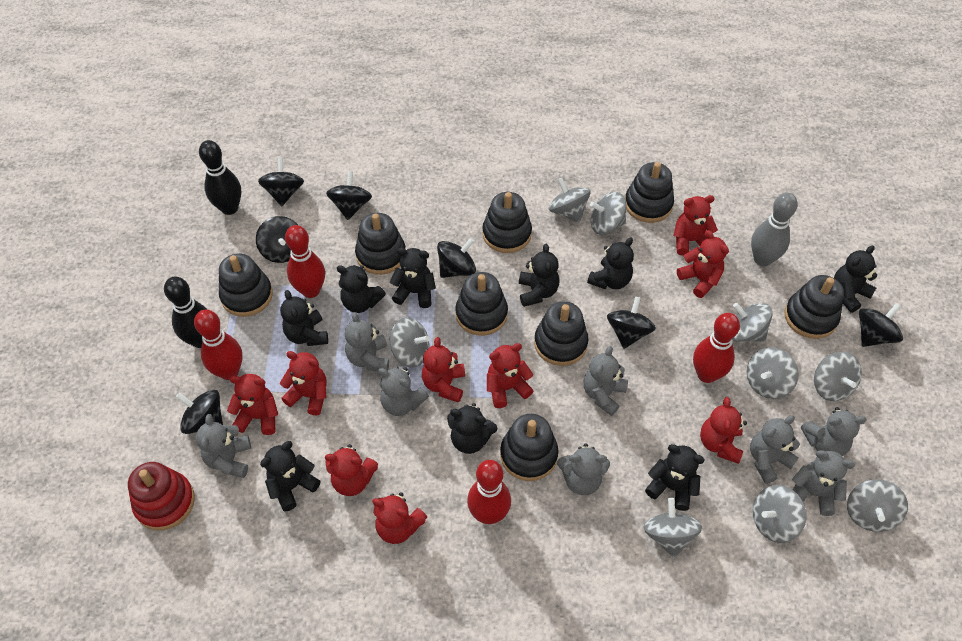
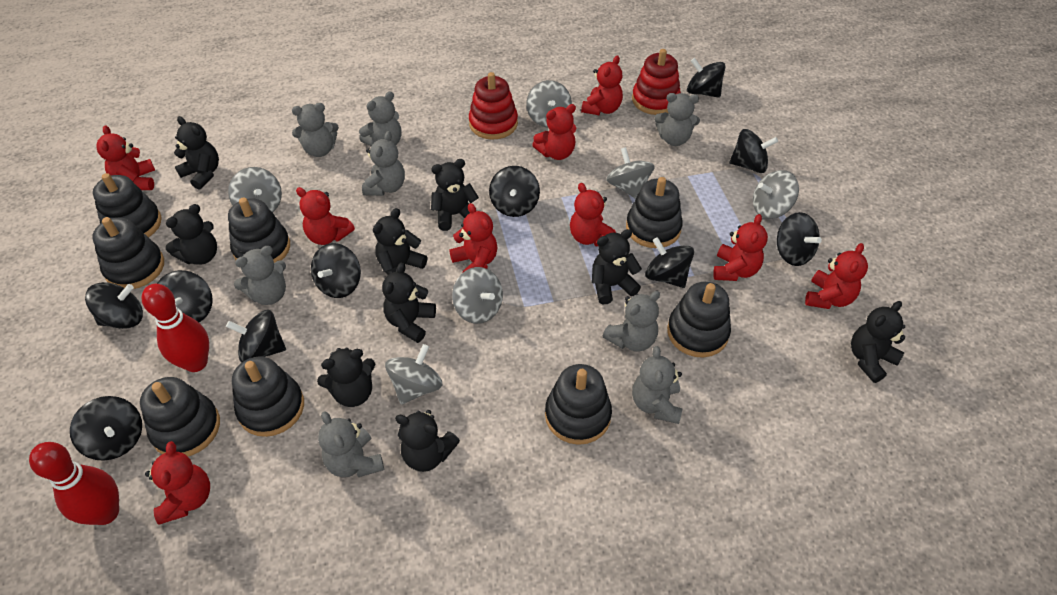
black bowling pin: [164,277,208,348] [199,140,241,215] = 2 -> none = 0
black spinning top: [176,390,223,434] [256,216,298,263] [258,158,304,206] [326,171,372,220] [437,238,476,278] [607,297,656,349] [859,303,903,347] = 7 -> [70,396,142,461] [85,282,143,329] [157,270,213,322] [226,310,286,363] [311,243,361,298] [489,166,540,217] [645,237,694,288] [687,58,725,98] [729,129,778,173] [777,212,822,266] = 10
grey bowling pin: [751,193,798,266] = 1 -> none = 0
grey spinning top: [390,317,430,368] [549,178,590,223] [590,192,627,235] [643,498,702,558] [732,303,773,342] [747,347,799,399] [753,485,806,543] [814,352,862,401] [847,479,908,532] = 9 -> [228,167,282,213] [385,344,442,405] [452,267,503,324] [526,80,572,127] [606,147,655,199] [753,170,799,219] = 6
red bowling pin: [194,310,243,380] [285,225,325,298] [467,460,511,524] [693,313,740,383] = 4 -> [29,442,119,525] [142,284,209,372] = 2
red stacking toy: [128,462,195,530] = 1 -> [469,72,518,140] [632,49,681,115] = 2

